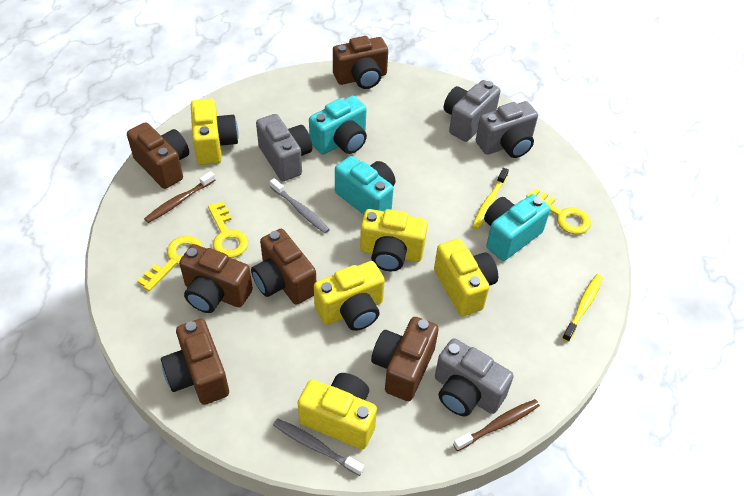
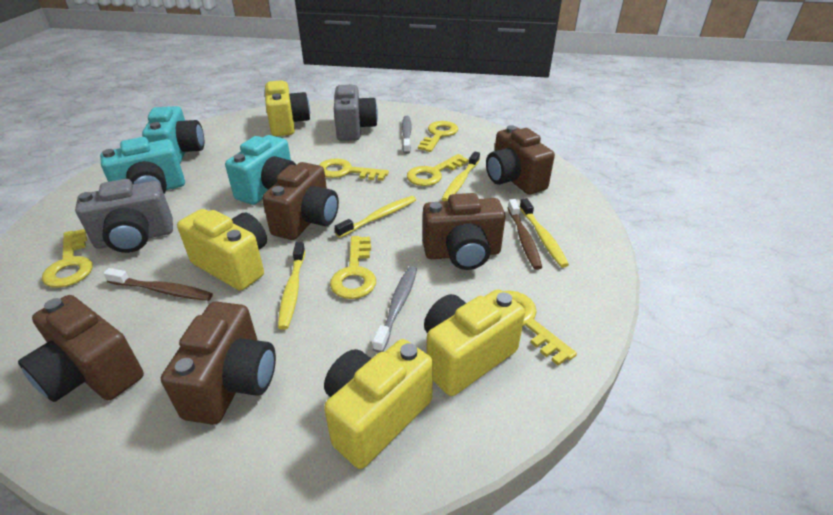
brown camera: [127,122,189,189] [161,319,229,405] [179,244,253,313] [251,229,316,305] [333,36,388,89] [371,317,439,401] = 6 -> [18,295,144,402] [161,302,276,425] [262,162,339,240] [423,193,506,270] [486,125,555,195] = 5
grey camera: [256,114,312,181] [435,338,514,416] [444,80,500,142] [476,101,538,158] = 4 -> [75,179,173,253] [334,85,378,141] = 2
yellow camera: [191,98,238,165] [298,373,377,449] [314,261,385,331] [360,209,428,271] [434,239,498,316] = 5 -> [177,209,267,291] [265,80,310,136] [324,339,433,469] [424,289,525,396] = 4
yellow key: [138,236,203,291] [208,201,248,258] [526,188,591,234] = 3 -> [42,229,93,288] [319,158,389,181] [330,236,376,299] [407,154,469,186] [418,121,458,152] [503,290,577,366] = 6
yellow toothbrush: [472,168,509,230] [562,274,603,342] = 2 -> [278,242,305,330] [335,196,416,238] [442,151,480,201] [520,198,569,268] = 4

